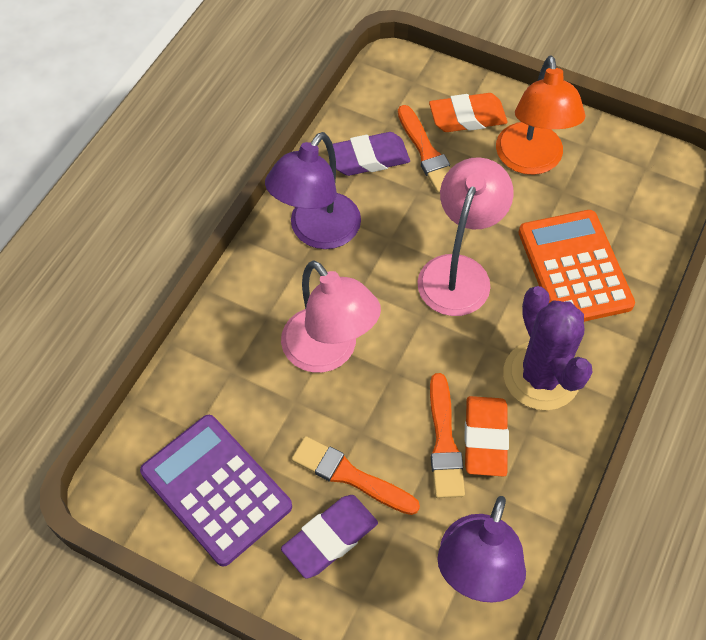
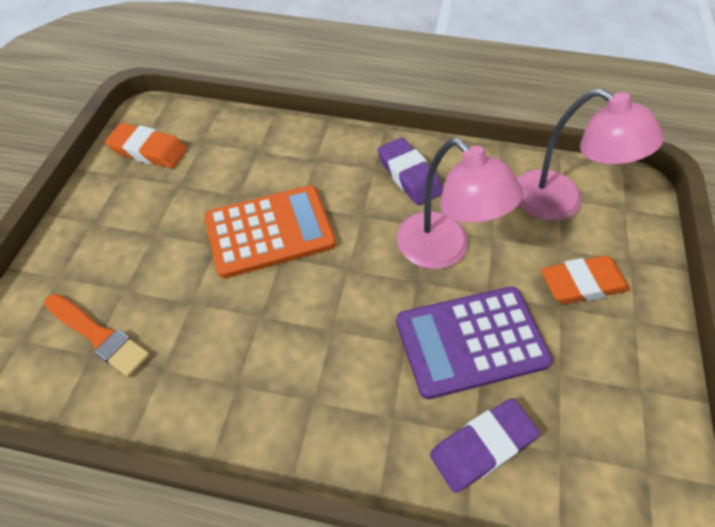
orange brush: [291,436,420,515] [398,105,451,193] [430,373,465,498] = 3 -> [44,294,150,377] = 1
orange lamp: [496,55,586,175] = 1 -> none = 0
purple cactus: [503,286,593,410] = 1 -> none = 0
purple lamp: [265,132,361,249] [437,496,526,602] = 2 -> none = 0

